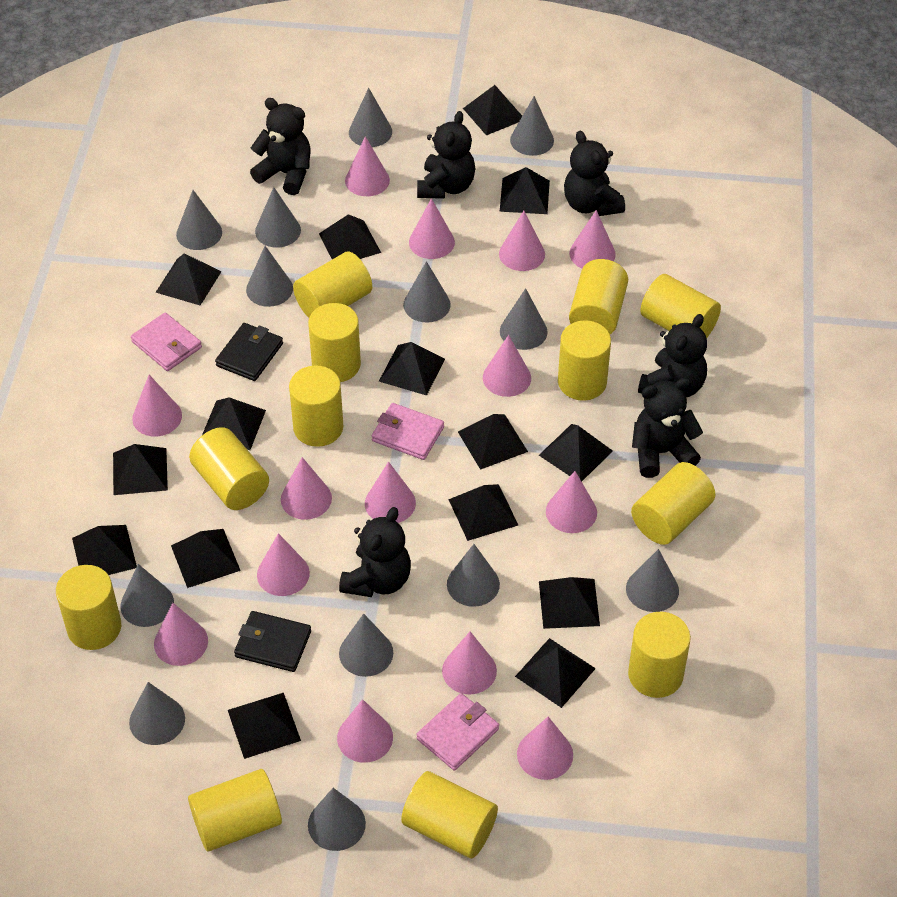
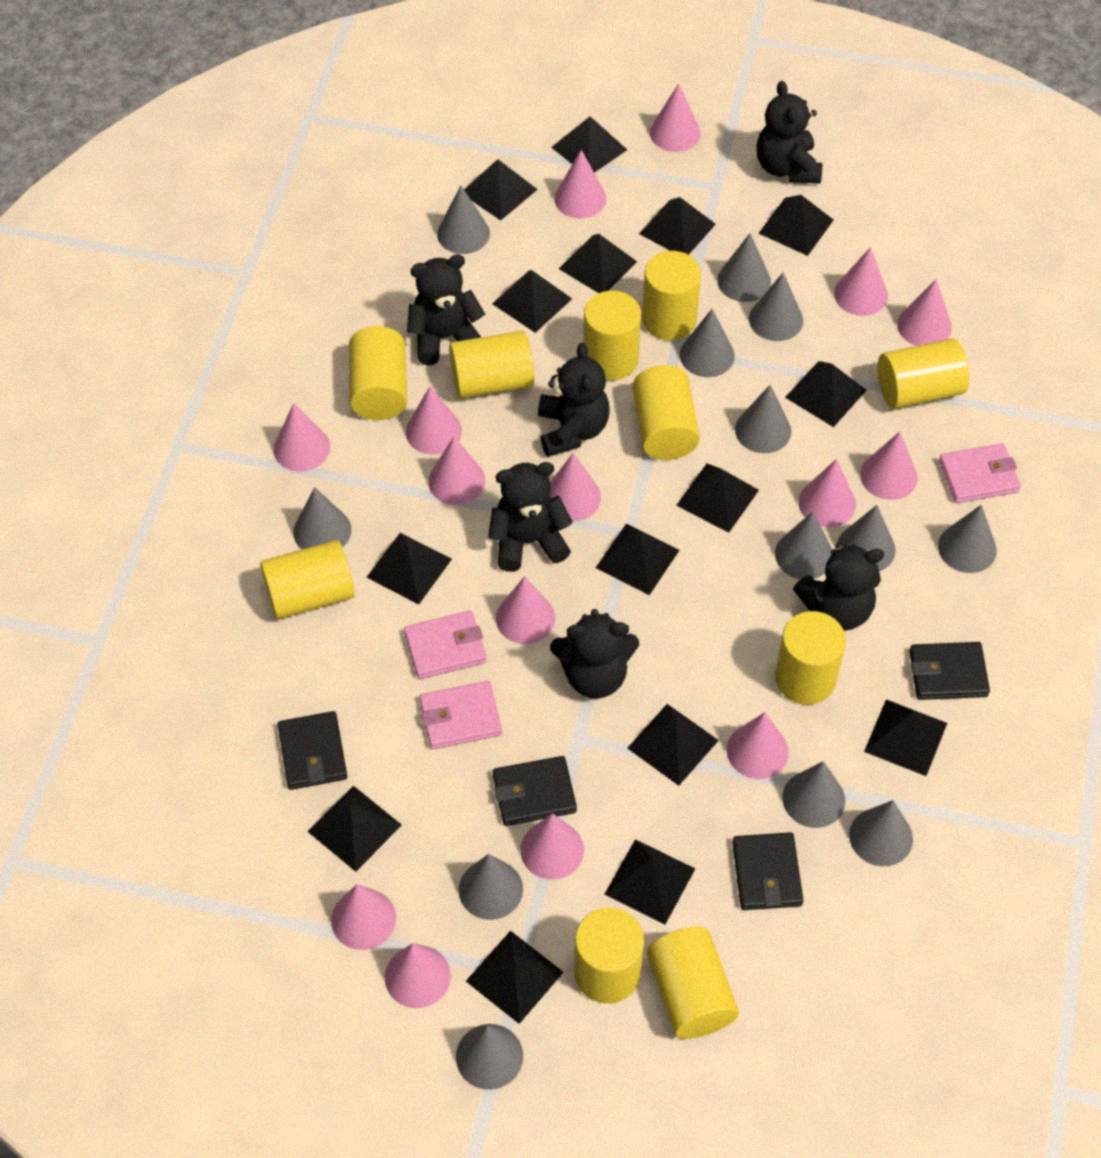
black wallet: [215,323,283,381] [234,611,311,672] = 2 -> [278,711,347,790] [493,756,577,826] [732,832,803,910] [909,642,990,700] = 4
pink cone: [132,375,182,436] [154,603,208,666] [257,533,310,596] [281,457,332,520] [337,699,393,763] [345,136,390,196] [365,462,416,523] [409,198,455,259] [442,632,497,694] [483,335,531,397] [499,211,545,271] [517,717,573,780] [546,471,597,533] [569,210,616,268] = 14 -> [274,403,330,472] [331,884,396,950] [385,943,451,1008] [406,386,462,455] [428,436,485,505] [496,576,555,644] [520,813,584,880] [549,453,601,521] [554,150,606,218] [650,83,701,152] [727,712,789,779] [798,459,856,528] [834,247,888,316] [860,431,918,500] [897,279,952,346] = 15
yellow cylinder: [56,565,121,650] [188,769,282,852] [189,427,269,510] [289,365,343,447] [293,252,372,318] [308,303,361,382] [401,771,498,858] [558,320,611,401] [569,259,628,334] [628,612,691,698] [631,462,715,545] [640,274,721,338] = 12 -> [260,540,355,619] [349,326,407,420] [449,331,534,398] [574,908,644,1004] [583,291,641,381] [632,365,700,460] [642,251,701,340] [646,927,739,1039] [775,611,846,705] [877,339,969,409] = 10

